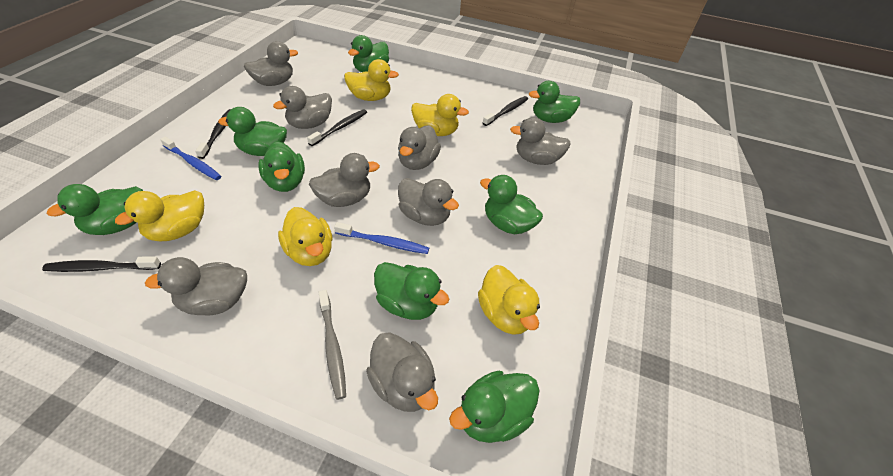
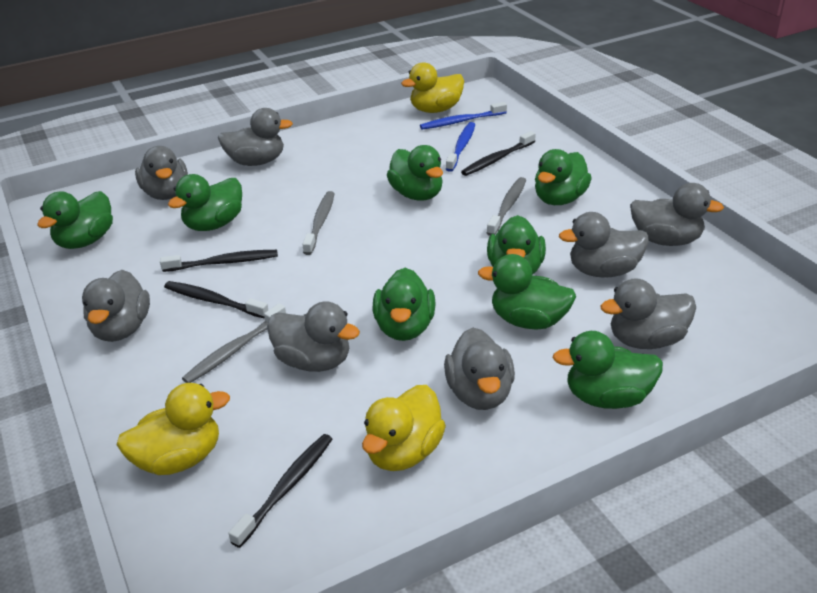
grey toothbrush: [318,290,346,400] = 1 -> [182,303,286,383] [302,191,335,255] [487,177,526,236] = 3
yellow duck: [115,190,204,241] [278,207,333,266] [344,59,399,101] [411,94,469,136] [478,265,540,335] = 5 -> [117,383,230,475] [362,385,446,471] [401,62,464,113] = 3

